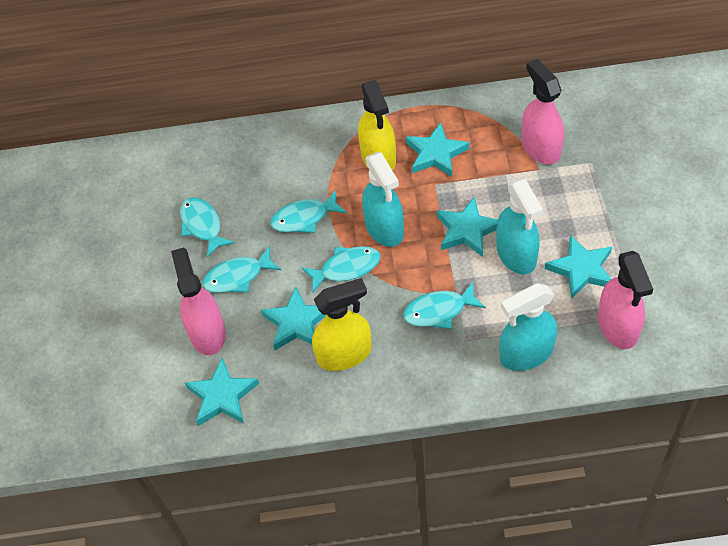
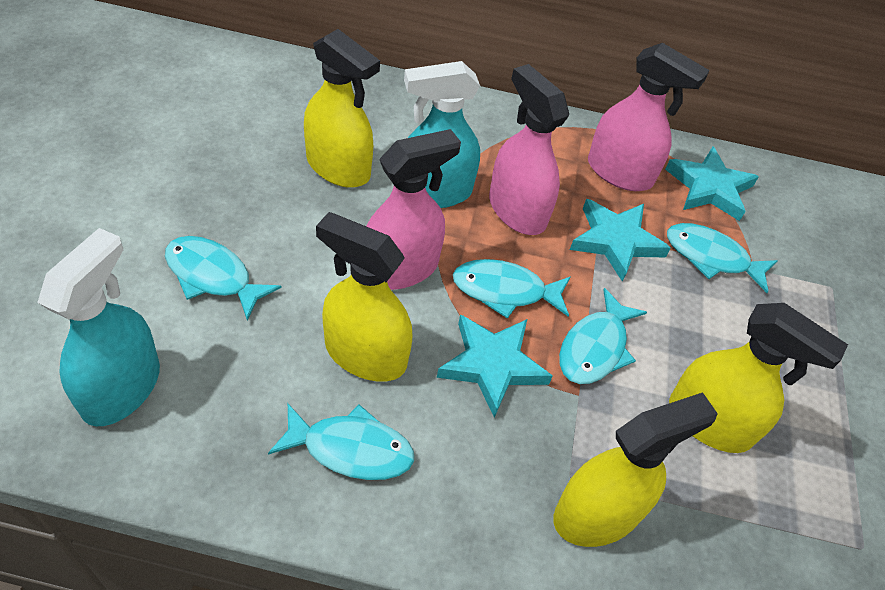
turquoise spray bottle: [362,152,404,247] [496,178,543,274] [500,283,557,371] = 3 -> [37,228,160,426] [404,61,480,208] = 2
turquoise star: [185,358,259,426] [261,287,326,350] [406,122,470,177] [437,196,498,257] [545,235,612,299] = 5 -> [437,314,553,418] [570,199,671,282] [665,147,759,221] = 3
yellow spray bottle: [312,278,372,371] [358,80,396,171] = 2 -> [304,29,380,188] [316,212,412,382] [553,392,718,547] [669,303,848,453] = 4

